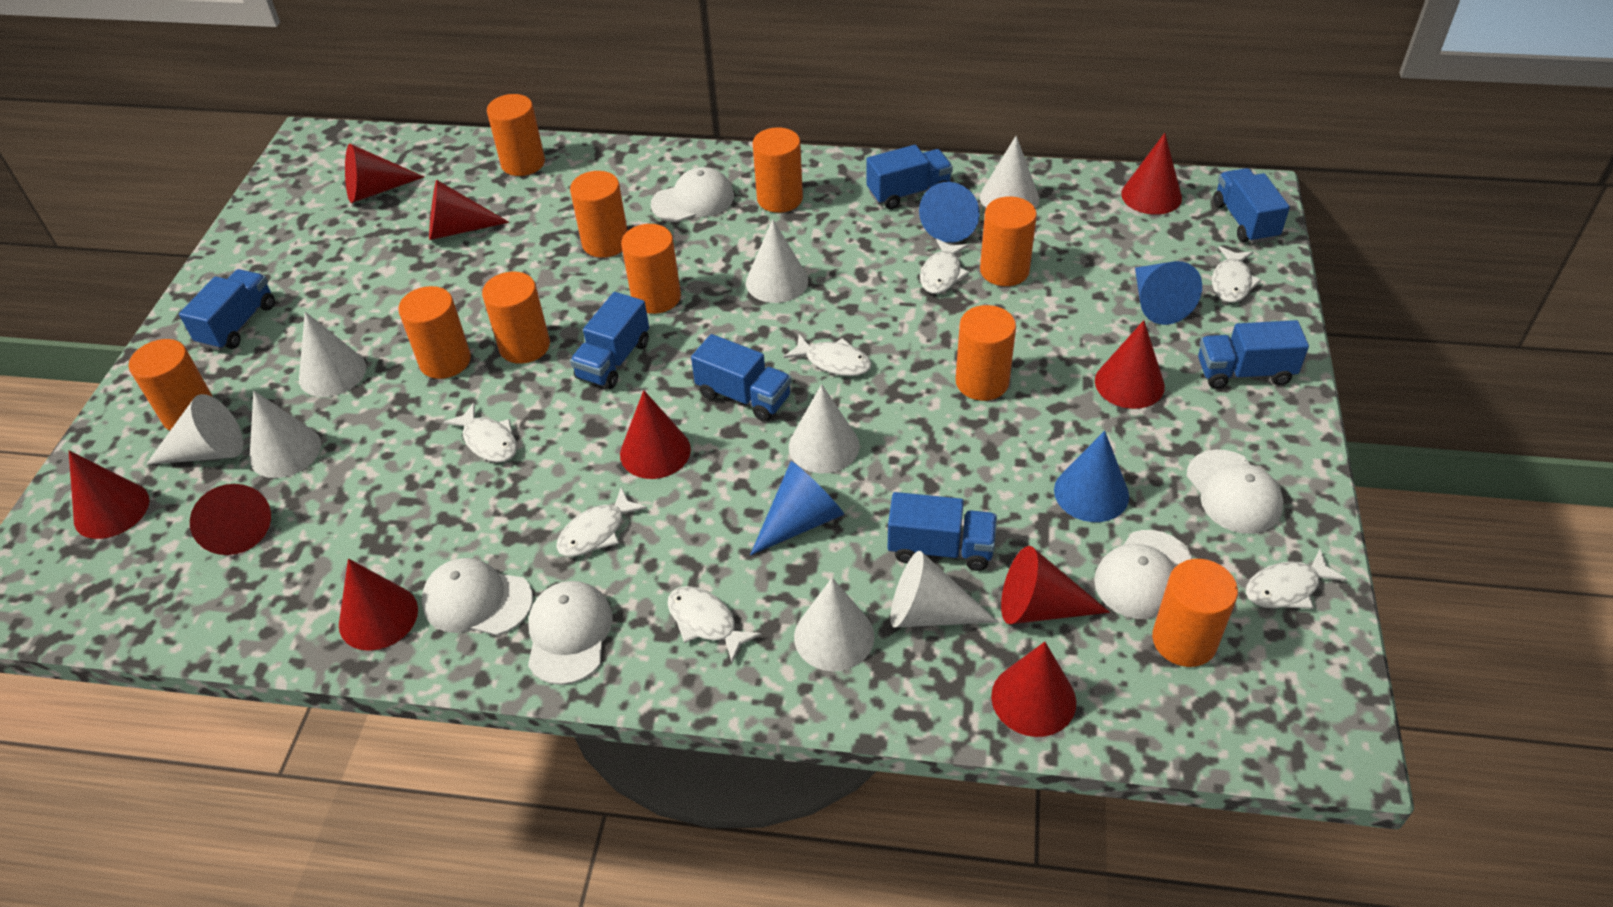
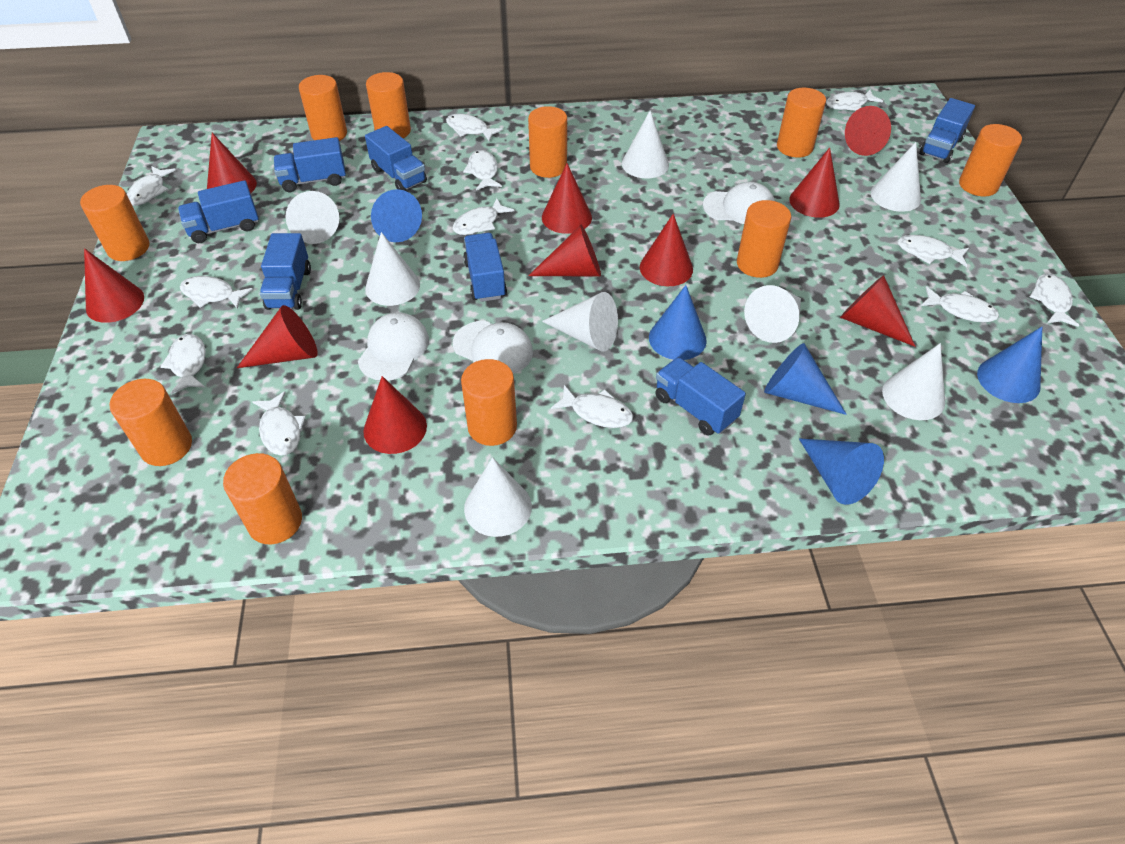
blue cone: [750,461,844,555] [919,182,980,243] [1054,431,1129,522] [1135,261,1202,325] = 4 -> [371,189,422,242] [649,285,707,360] [764,343,847,415] [799,438,884,505] [977,327,1042,403] = 5
white cap: [422,558,533,636] [528,581,613,685] [651,167,734,222] [1094,530,1193,619] [1187,450,1284,534] = 5 -> [358,312,429,381] [453,321,533,374] [703,182,775,224] = 3
white fish: [443,403,517,462] [556,487,647,557] [668,586,761,662] [784,334,872,376] [920,239,969,294] [1212,246,1262,303] [1246,549,1347,609] = 7 -> [127,166,176,206] [160,334,206,394] [180,276,253,309] [253,391,306,456] [446,114,503,142] [453,198,514,235] [463,150,502,190] [551,385,633,428] [826,89,883,111] [898,235,969,267] [921,286,999,323] [1030,273,1079,327] = 12

